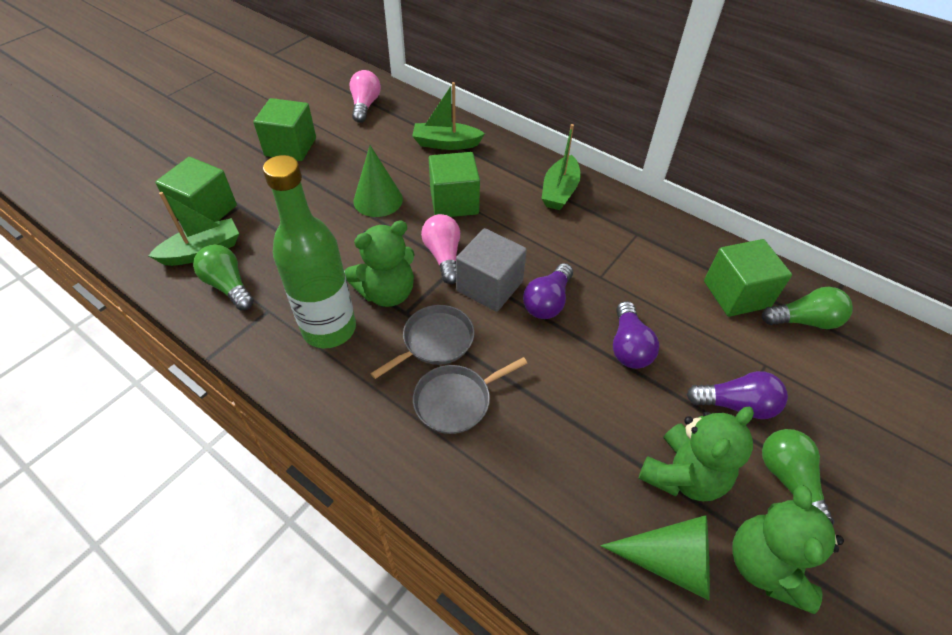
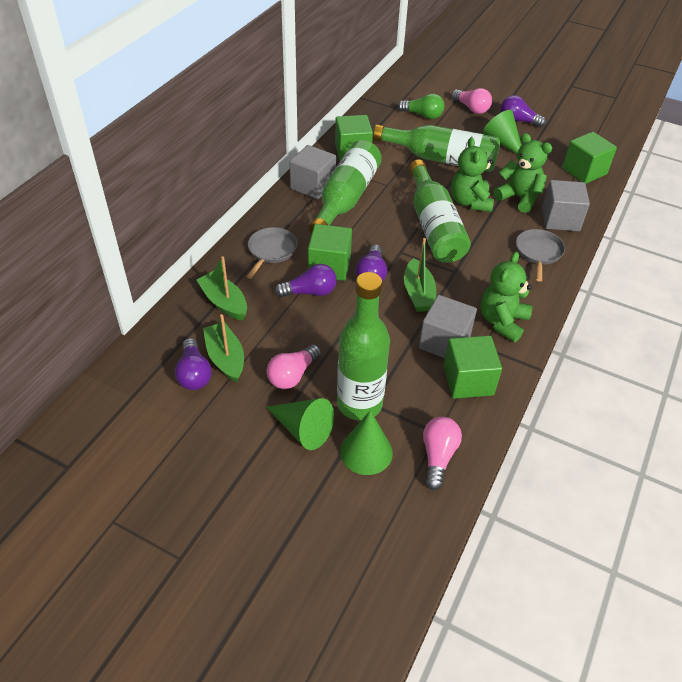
green bottle: [263,155,356,348] = 1 -> [309,140,382,234] [337,272,390,421] [373,124,500,172] [409,160,471,263] = 4
green cone: [353,145,403,217] [600,515,710,601] = 2 -> [266,398,334,450] [340,410,393,475] [483,110,521,154] = 3
green light bulb: [193,244,254,311] [762,287,853,329] [762,429,834,525] = 3 -> [398,93,445,119] = 1
grey cube: [456,228,527,312] = 1 -> [289,145,336,199] [419,295,477,358] [542,180,590,231] = 3
pink light bulb: [349,70,381,123] [421,214,460,284] = 2 -> [267,344,321,389] [423,417,462,490] [451,88,492,114] = 3
purple light bulb: [523,263,573,319] [613,301,659,369] [687,371,788,419] = 3 -> [175,338,212,390] [275,264,337,297] [356,245,387,282] [500,95,546,127] = 4

